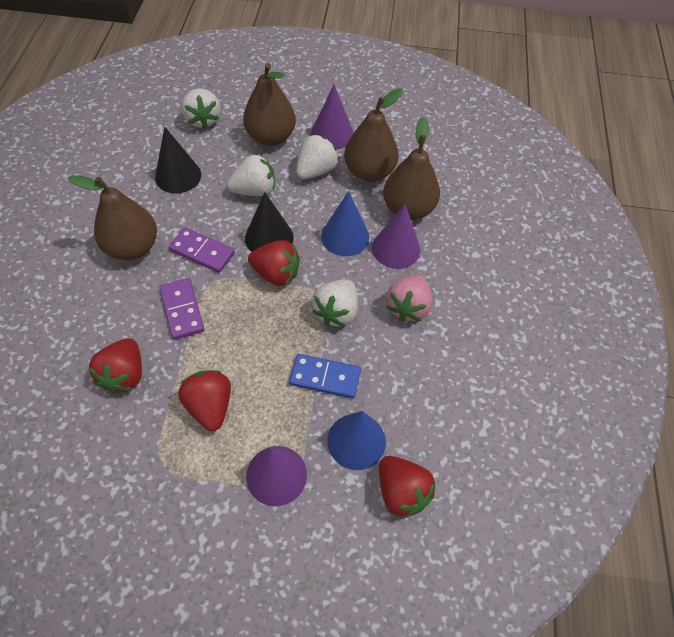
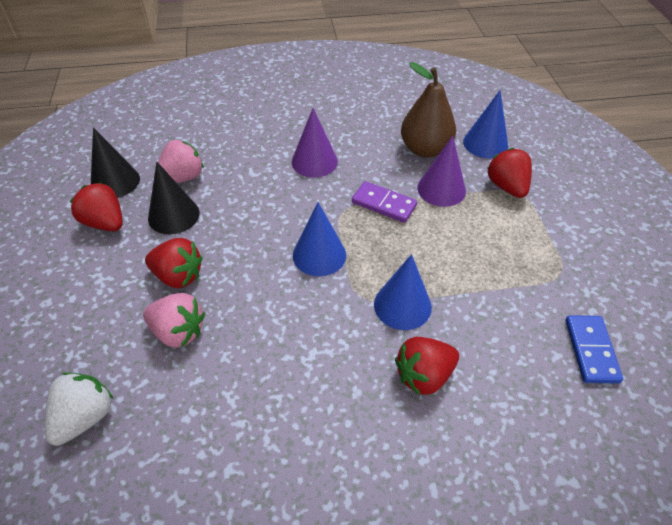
blue cone: [321,191,369,256] [327,411,386,470] = 2 -> [293,202,346,276] [374,254,432,330] [463,91,508,159] = 3
brown pear: [68,175,157,260] [243,63,296,146] [344,88,403,182] [383,117,440,220] = 4 -> [401,62,456,158] = 1
pink strawberry: [386,275,433,322] = 1 -> [143,293,205,348] [154,140,204,183] = 2
purple cone: [246,446,307,506] [311,84,354,149] [372,204,420,269] = 3 -> [292,108,338,178] [417,136,466,207] = 2
purple domino: [160,278,204,340] [169,227,235,273] = 2 -> [352,181,417,223] = 1
white strawberry: [181,89,221,129] [227,154,275,196] [296,134,339,180] [312,280,358,327] = 4 -> [45,372,114,446] = 1

